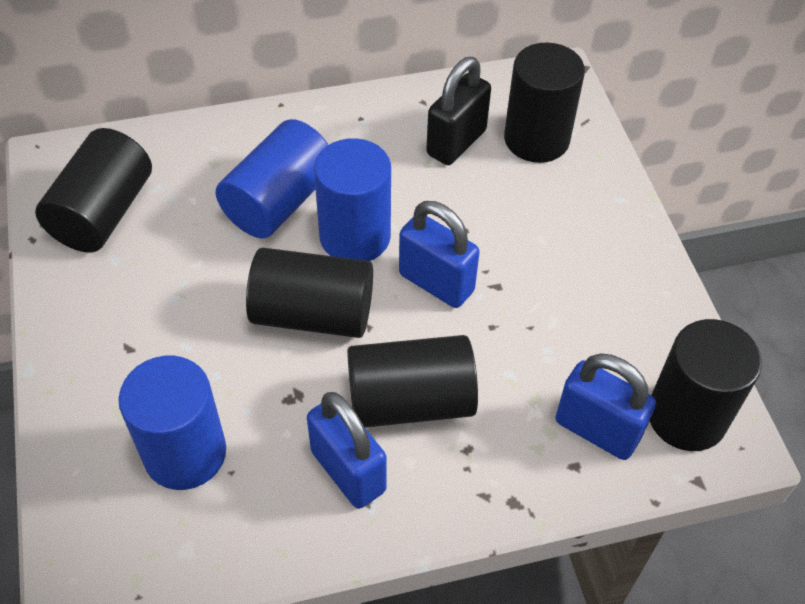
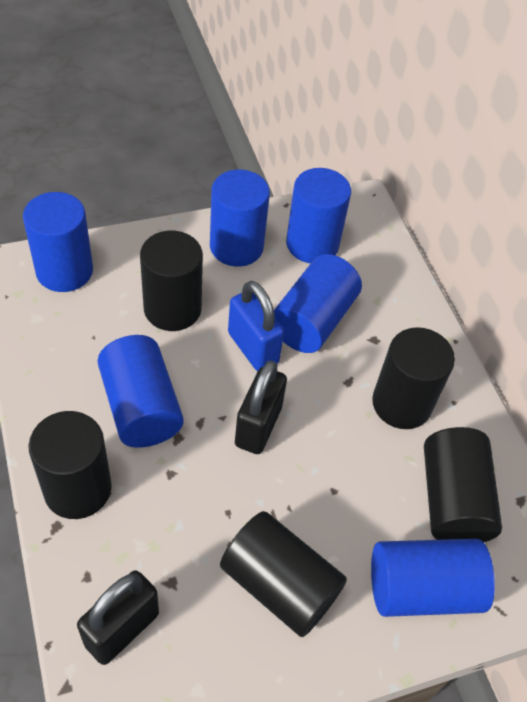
black padlock: [426,57,491,165] = 1 -> [77,570,159,665] [235,361,287,454] = 2
blue cylinder: [118,356,226,490] [215,119,328,239] [314,138,391,261] = 3 -> [23,192,93,292] [97,335,184,448] [210,170,270,267] [274,254,362,353] [286,168,351,263] [371,539,495,617] = 6
blue padlock: [307,392,387,509] [399,201,480,308] [555,353,656,460] = 3 -> [228,281,284,372] = 1

